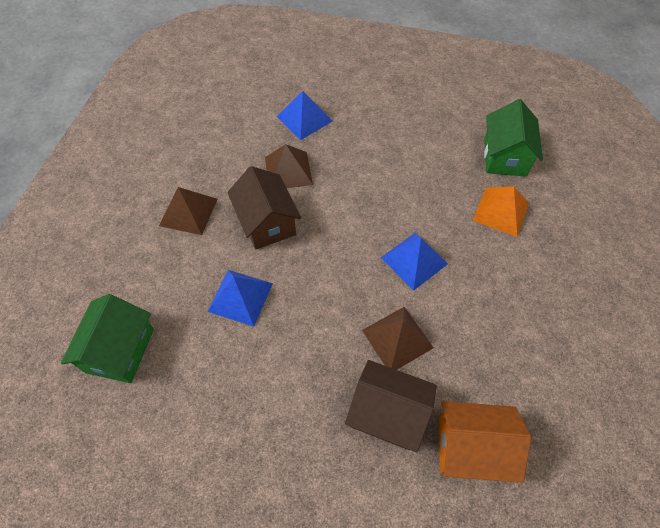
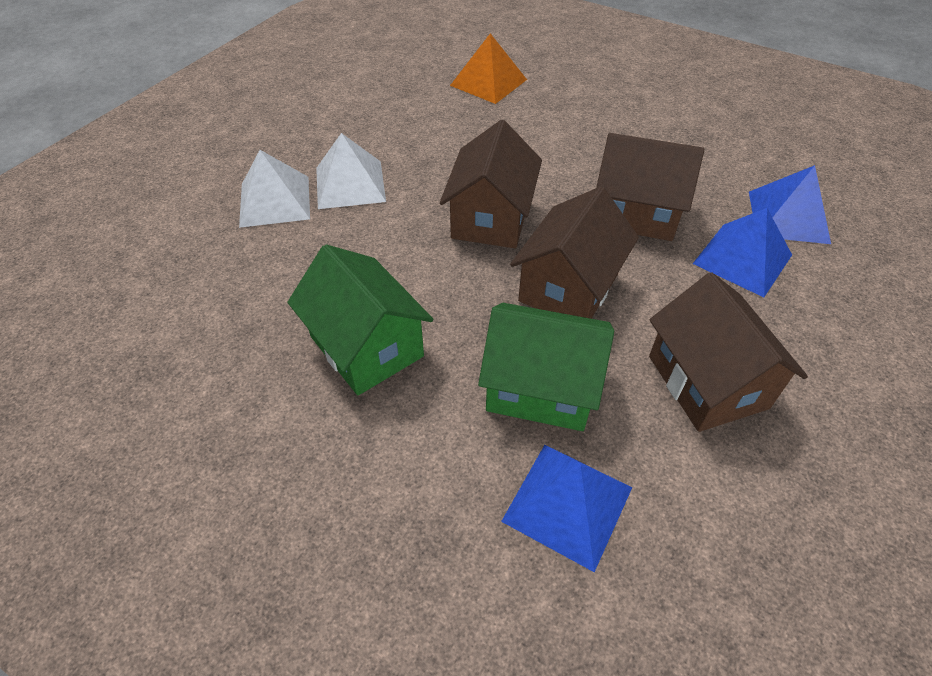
brown house: [227,166,301,250] [345,360,437,452] = 2 -> [440,120,542,248] [510,187,639,319] [596,133,704,241] [649,272,808,432] = 4
brown pyramid: [159,187,218,235] [265,144,313,188] [362,307,434,370] = 3 -> none = 0
orange house: [438,401,531,483] = 1 -> none = 0
white pyramid: none = 0 -> [239,150,310,228] [316,133,386,209] = 2

